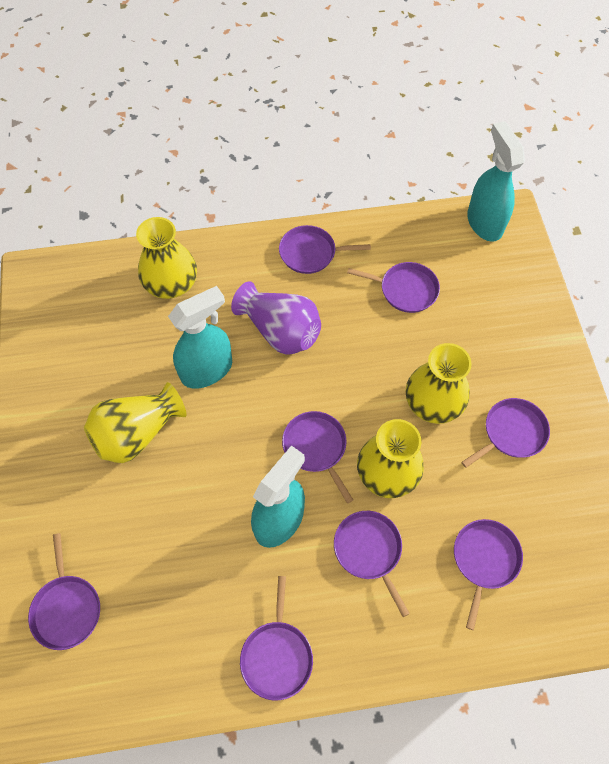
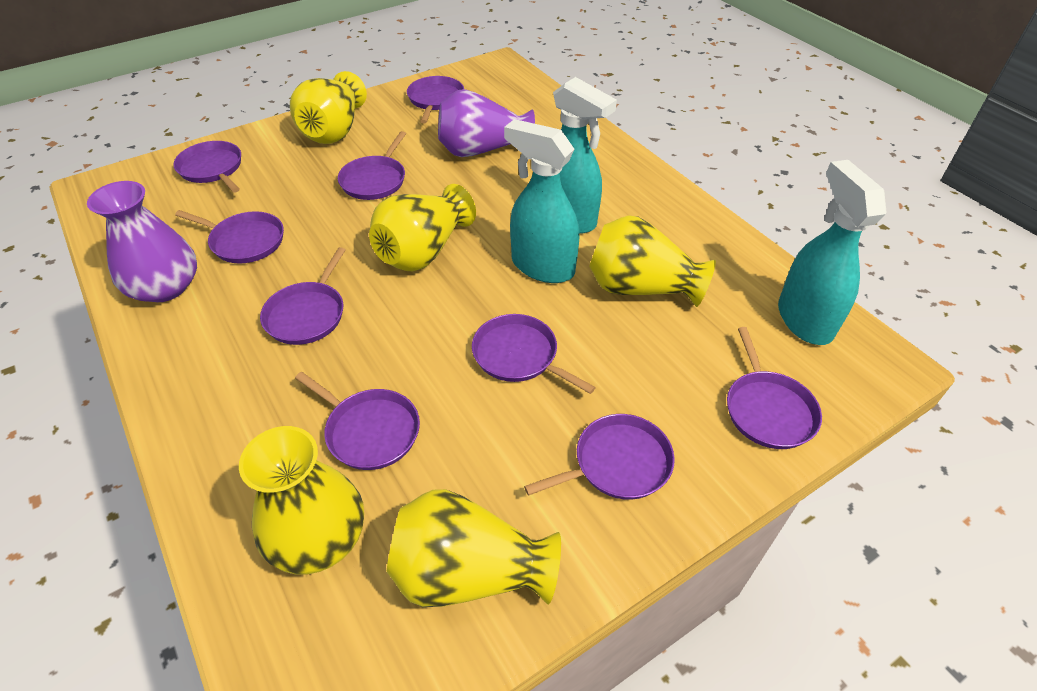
purple pan: [28,533,100,650] [240,576,313,701] [279,225,371,274] [282,411,353,504] [334,511,410,617] [347,262,440,313] [454,519,523,630] [462,398,550,468] = 8 -> [173,141,241,193] [175,210,284,263] [260,247,345,345] [295,372,420,470] [338,131,406,200] [407,76,464,123] [472,314,596,394] [524,414,675,500] [727,327,822,449] = 9
purple vase: [231,281,321,355] = 1 -> [87,181,197,302] [438,89,535,157] = 2
yellow vase: [84,382,186,463] [136,217,197,299] [357,419,424,498] [406,343,472,424] = 4 -> [239,426,364,575] [290,71,367,144] [369,184,476,271] [387,489,561,607] [589,215,716,307] = 5

